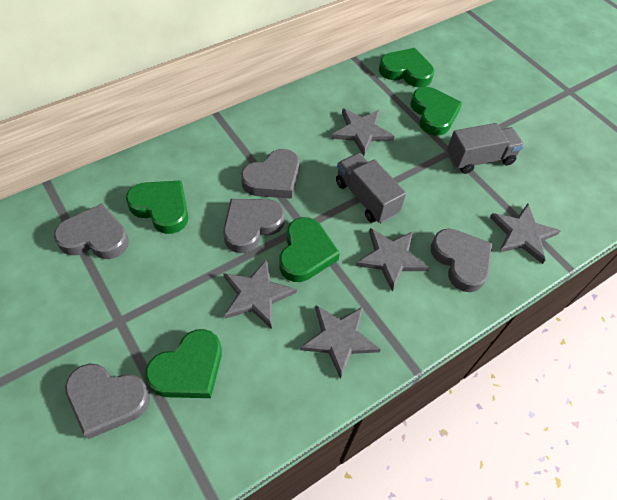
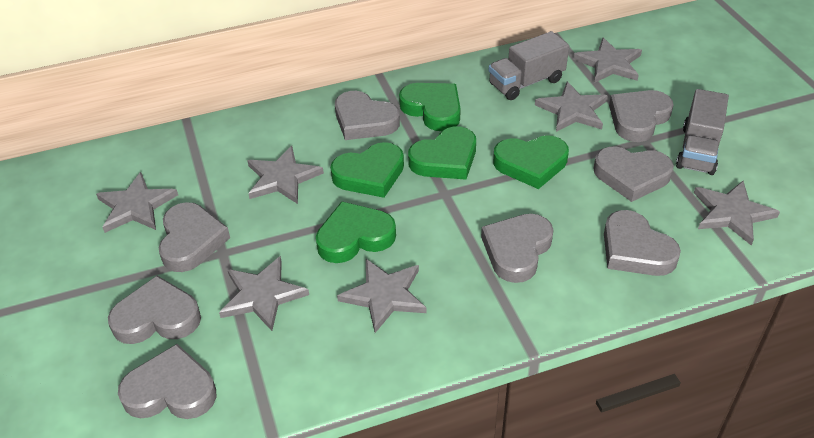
grey heart: [54,203,129,259] [65,363,150,439] [223,199,285,253] [241,149,300,199] [431,229,492,292] = 5 -> [108,276,201,344] [118,344,216,419] [158,202,230,272] [335,91,400,140] [481,214,553,283] [593,147,674,202] [604,210,681,276] [609,90,674,142] = 8
grey star: [223,259,297,329] [300,305,381,379] [332,109,394,156] [356,228,429,292] [490,204,561,264] = 5 -> [96,172,178,233] [219,256,309,331] [247,146,324,204] [337,259,427,333] [535,82,608,132] [573,38,642,83] [694,181,780,246] = 7

